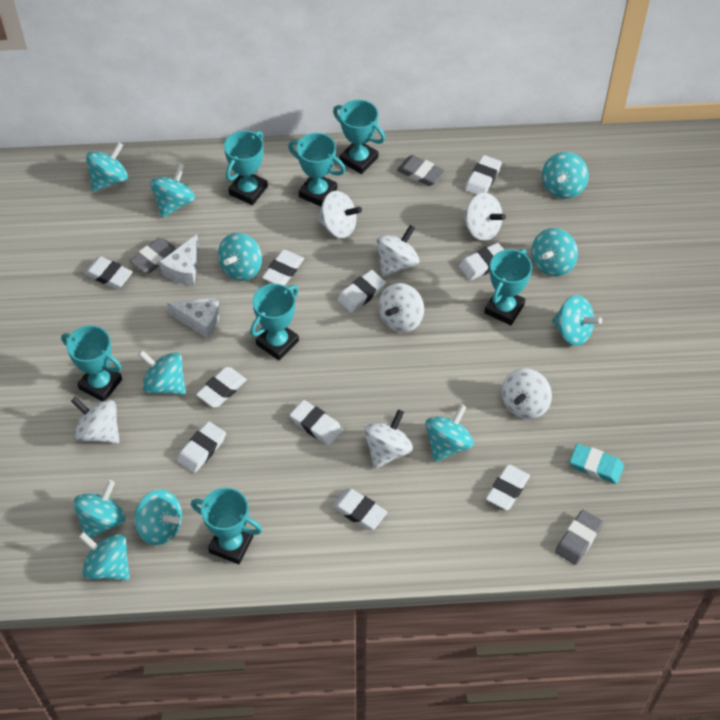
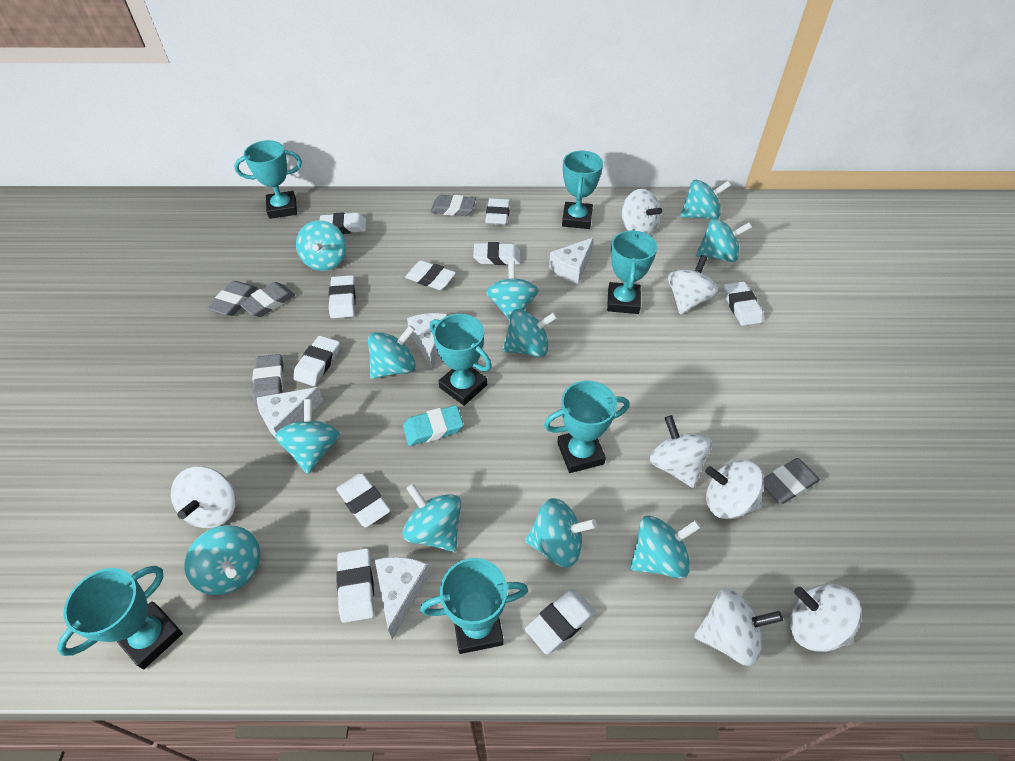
grey eraser: [130,238,177,273] [397,155,445,186] [555,510,603,565] = 3 -> [207,281,257,316] [239,282,295,317] [252,354,284,406] [430,195,476,216] [764,458,820,504] = 5
white cheese: [159,234,199,285] [167,298,220,339] = 2 -> [257,387,323,438] [375,557,430,639] [407,313,448,369] [549,237,594,284] = 4

